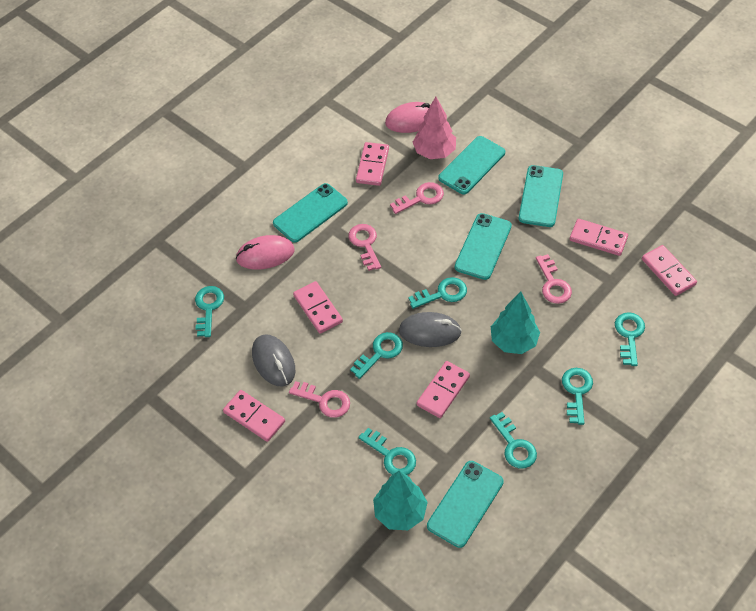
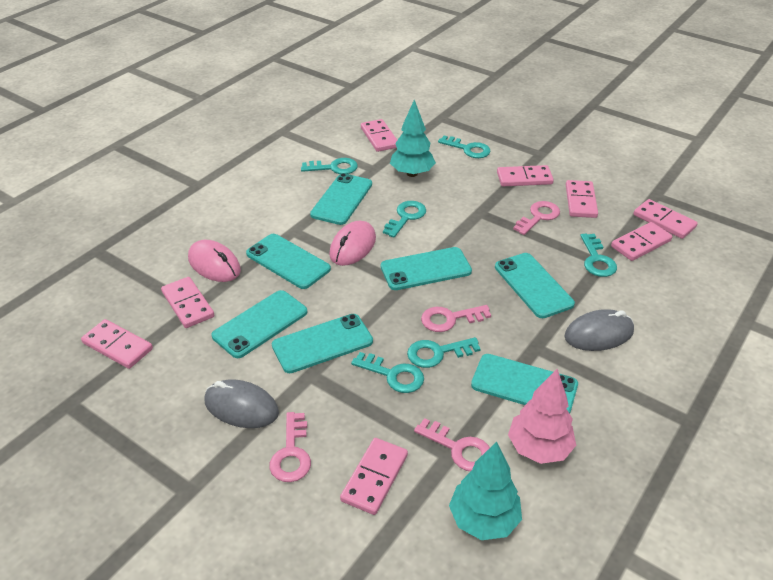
pink domino: [223,390,285,442] [293,281,343,334] [356,142,389,186] [417,361,470,418] [570,219,628,256] [642,245,697,296] = 6 -> [81,319,153,369] [161,277,214,328] [340,438,408,515] [361,119,397,152] [497,165,554,186] [566,180,598,218] [611,222,673,261] [633,199,698,239] = 8
turquoise key: [195,286,224,337] [350,332,403,379] [358,428,416,475] [408,277,467,309] [490,412,537,469] [562,368,593,425] [615,312,645,366] = 7 -> [301,158,358,174] [351,352,424,393] [383,201,426,238] [407,337,481,368] [438,136,491,158] [580,234,617,277] = 6
turquoise phone: [273,183,348,243] [427,461,504,548] [438,136,505,194] [455,213,512,280] [519,165,563,227] = 5 -> [212,290,308,358] [246,234,331,289] [272,314,373,373] [310,173,372,225] [381,247,472,290] [471,354,578,414] [495,253,575,318] = 7

